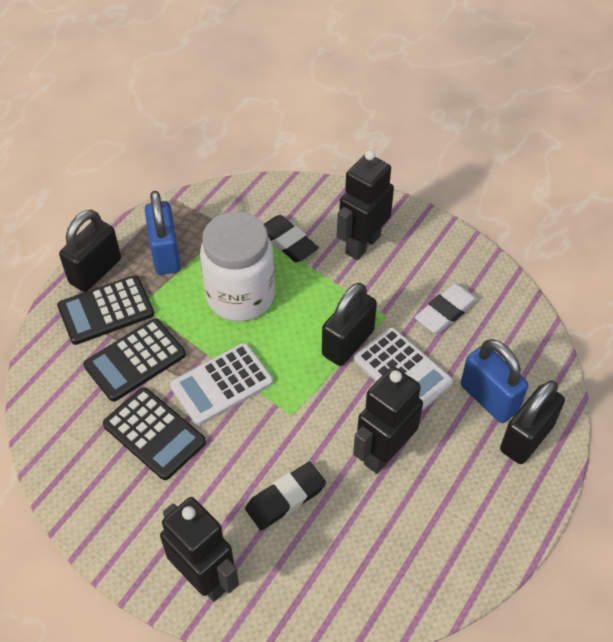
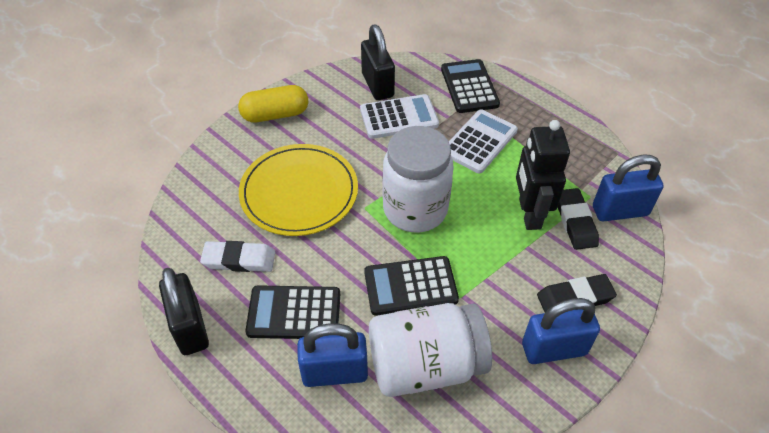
black padlock: [59,210,121,292] [322,283,377,366] [500,380,565,464] = 3 -> [159,268,209,355] [361,24,395,100] = 2
black robot: [160,497,239,602] [337,150,394,260] [353,366,423,474] = 3 -> [516,120,570,230] = 1
blue padlock: [145,191,181,275] [461,339,528,423] = 2 -> [297,323,368,387] [522,298,600,364] [593,155,664,221] = 3
white jar: [200,212,275,322] = 1 -> [369,303,492,397] [382,126,453,232] = 2
yellow capsule: none = 0 -> [238,85,308,123] = 1
yellow plate: none = 0 -> [239,144,358,236] = 1

